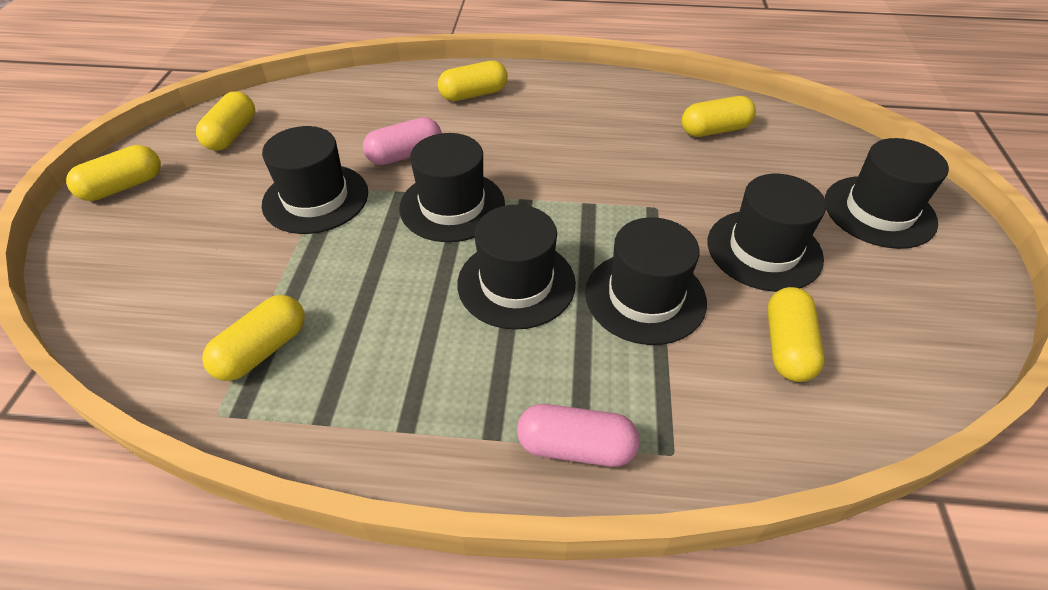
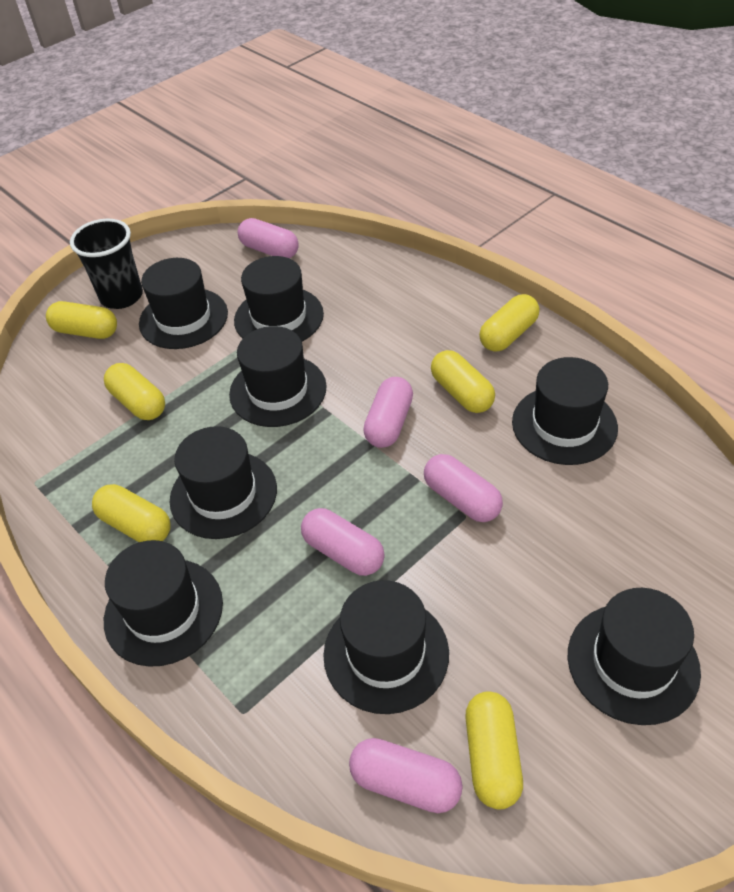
black cup: none = 0 -> [70,219,143,309] = 1
black hat: [262,126,368,234] [399,133,505,242] [457,205,576,330] [585,217,707,345] [708,174,826,292] [825,138,949,249] = 6 -> [104,540,223,667] [139,258,228,349] [170,426,277,539] [229,326,327,427] [234,256,324,342] [323,580,449,714] [512,357,618,465] [568,588,701,725] = 8
pink capsule: [363,117,442,165] [517,404,640,467] = 2 -> [238,218,299,258] [301,508,385,576] [349,738,463,813] [363,377,413,448] [424,454,503,522] = 5

